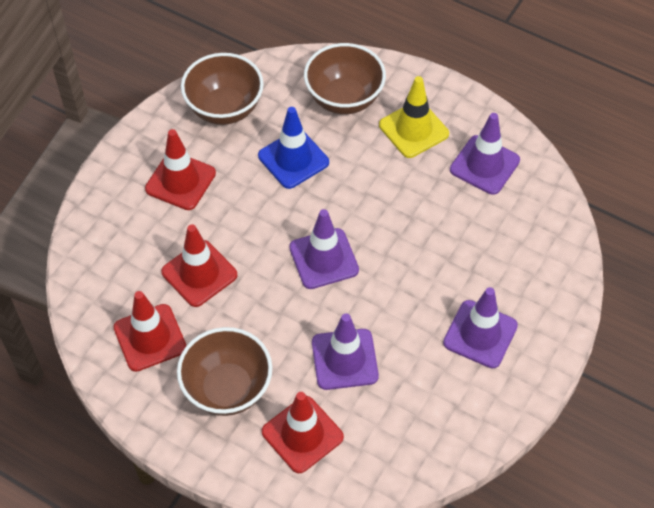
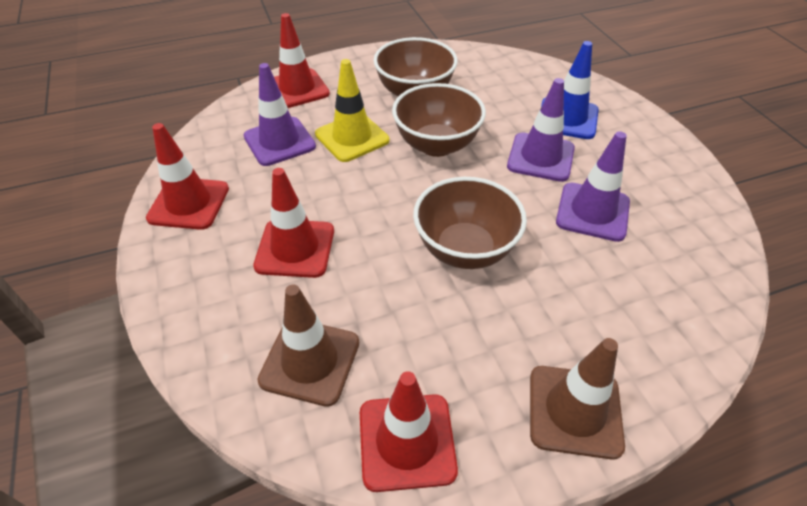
brown traffic cone: none = 0 -> [257,284,359,407] [530,338,625,460] = 2
purple traffic cone: [289,209,359,289] [312,313,379,390] [443,287,518,368] [450,113,520,195] = 4 -> [244,63,316,166] [507,78,575,182] [556,131,630,242] = 3

